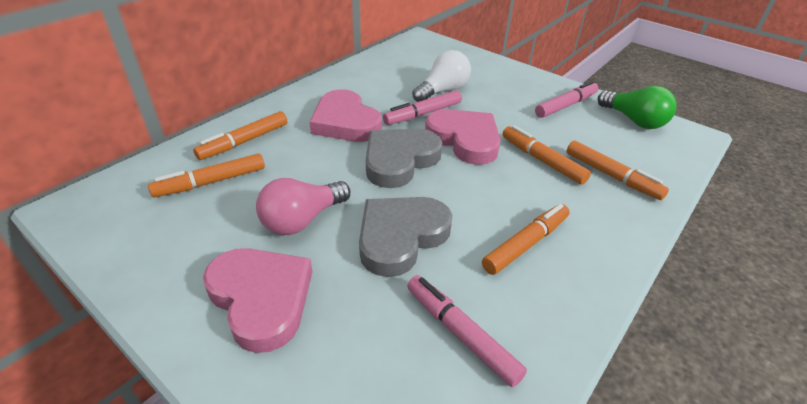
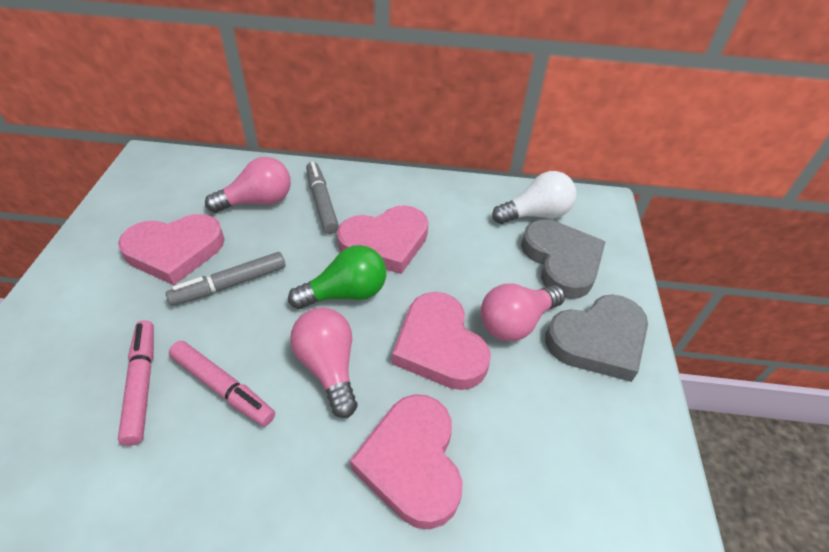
grey marker: none = 0 -> [166,252,286,306] [306,162,339,234] = 2
orange marker: [148,153,265,197] [193,111,287,160] [482,204,570,275] [502,125,591,185] [566,140,669,200] = 5 -> none = 0
pink heart: [203,248,312,353] [309,89,382,142] [425,109,501,165] = 3 -> [118,214,225,285] [337,205,428,274] [350,394,463,529] [392,292,491,390] = 4
pink light bulb: [256,178,350,235] = 1 -> [205,157,291,213] [290,307,358,418] [481,284,565,341] = 3
pink marker: [383,90,462,125] [407,275,527,387] [535,81,599,118] = 3 -> [118,320,154,446] [169,341,275,426] = 2

